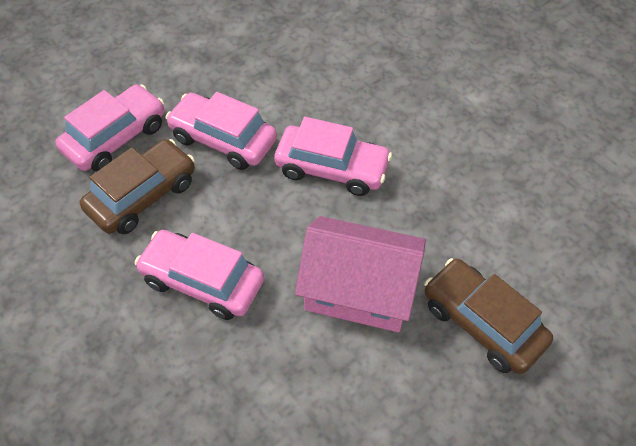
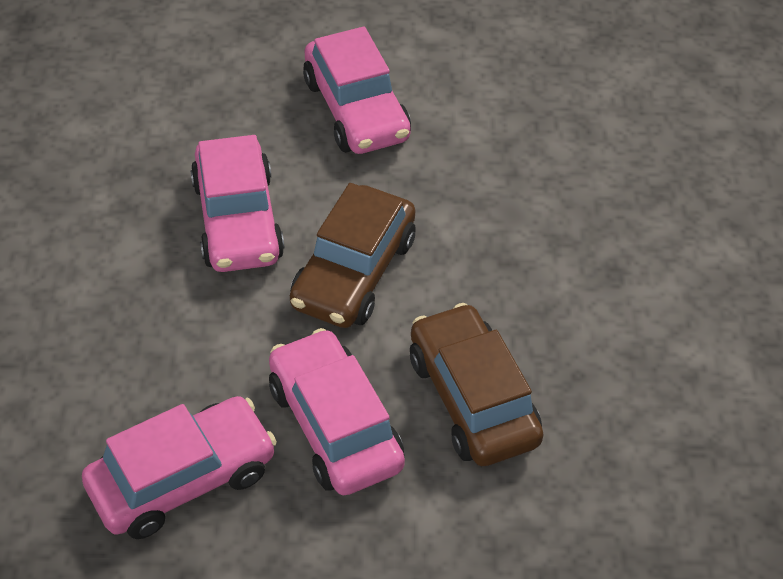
pink house: [295,216,426,332] = 1 -> none = 0

